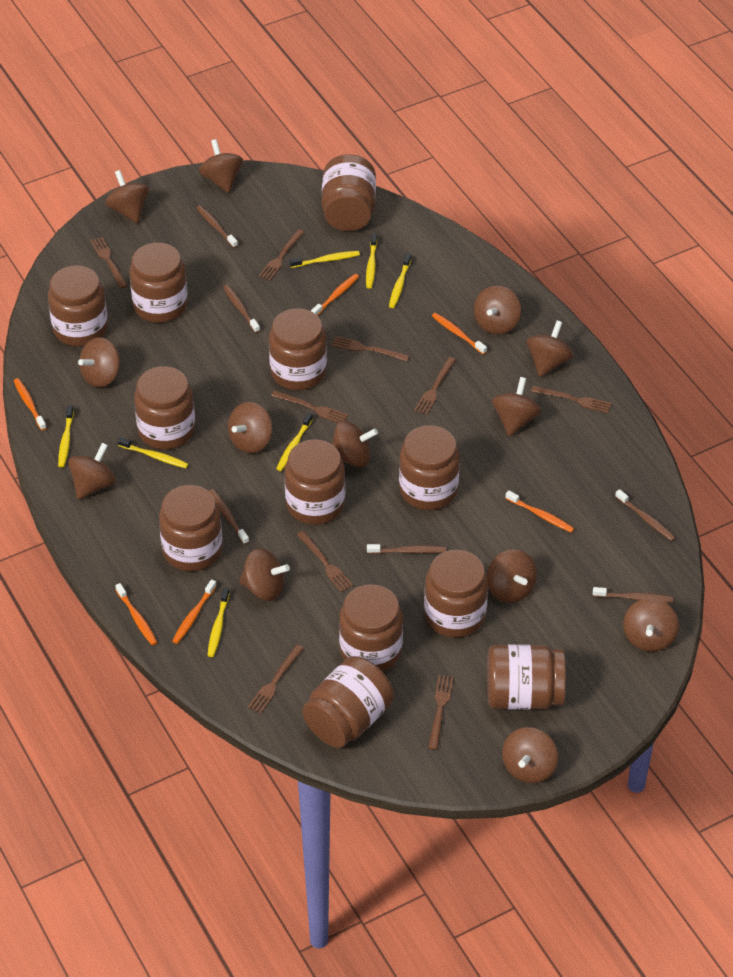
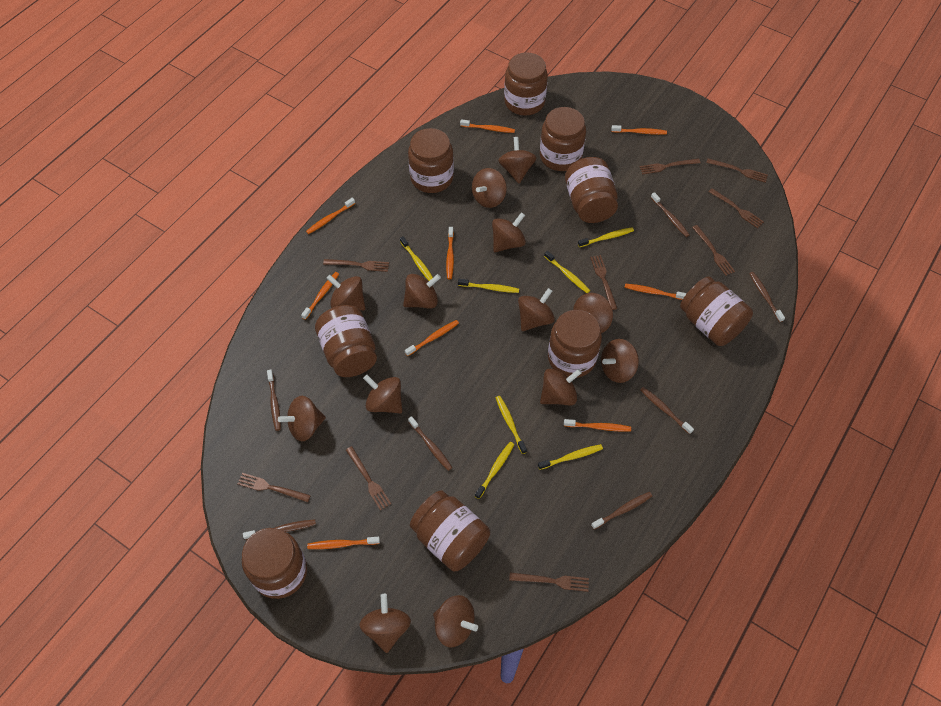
brown jar: [48,265,108,346] [129,243,188,323] [134,366,195,450] [159,485,223,571] [269,308,327,390] [284,439,345,525] [302,656,394,748] [321,154,376,231] [339,584,403,672] [399,425,460,510] [424,550,488,638] [487,644,566,710] = 12 -> [242,528,307,599] [315,305,377,377] [408,128,454,193] [410,490,490,571] [504,52,548,116] [540,107,586,171] [548,310,602,378] [565,157,618,223] [680,276,753,346] = 9
brown toothbrush: [196,205,238,248] [209,489,249,545] [223,285,260,333] [367,544,446,554] [593,587,674,602] [615,489,676,541] = 6 -> [243,519,316,540] [267,370,281,431] [408,416,452,471] [591,492,652,530] [640,387,694,435] [651,192,689,237] [749,272,785,322] = 7
orange toothbrush: [14,378,46,431] [115,583,157,646] [172,580,216,644] [311,274,359,316] [432,313,487,354] [505,490,575,533] = 6 -> [301,272,339,320] [306,198,355,234] [307,537,380,549] [405,320,459,356] [446,227,454,279] [460,119,515,133] [564,419,631,432] [611,125,667,135] [624,284,687,300] = 9

